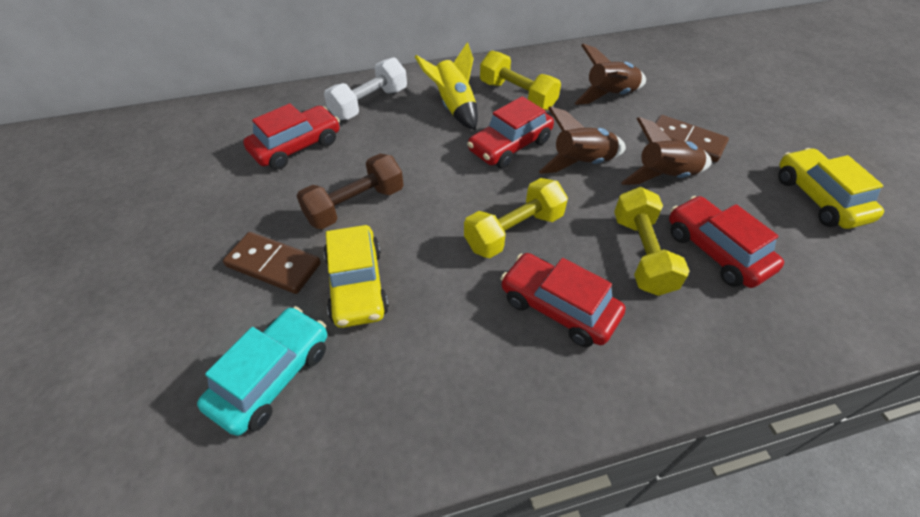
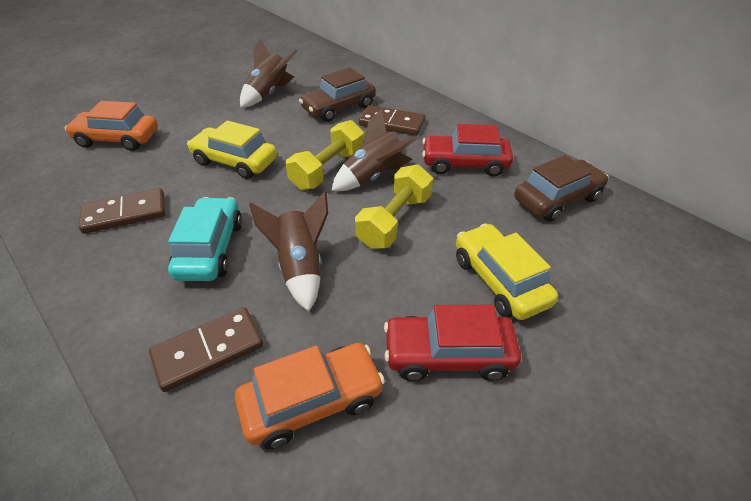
brown car: none = 0 -> [299,67,376,122] [514,155,609,222] = 2
brown domino: [223,232,321,294] [655,115,729,162] = 2 -> [79,188,165,234] [149,308,263,392] [359,105,425,136] = 3
brown dumbbell: [297,154,404,229] = 1 -> none = 0
orange car: none = 0 -> [65,101,158,151] [235,343,385,449] = 2
red car: [243,103,340,170] [467,96,554,168] [500,253,625,347] [669,196,784,288] = 4 -> [384,305,521,381] [422,124,513,177] = 2
white dumbbell: [324,57,407,120] = 1 -> none = 0
yellow dumbbell: [464,178,568,258] [480,51,561,110] [614,187,690,296] = 3 -> [285,120,364,190] [355,164,433,249] = 2
yellow rocket: [415,42,478,130] = 1 -> none = 0

